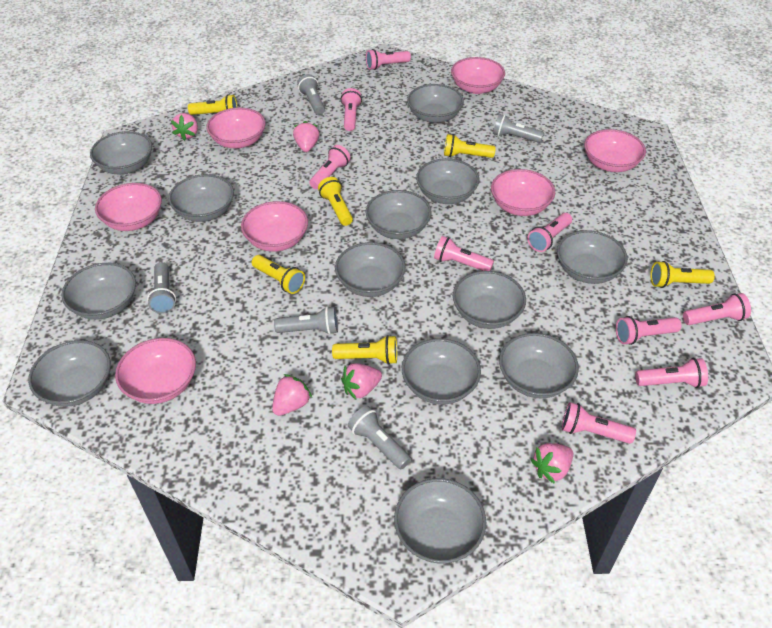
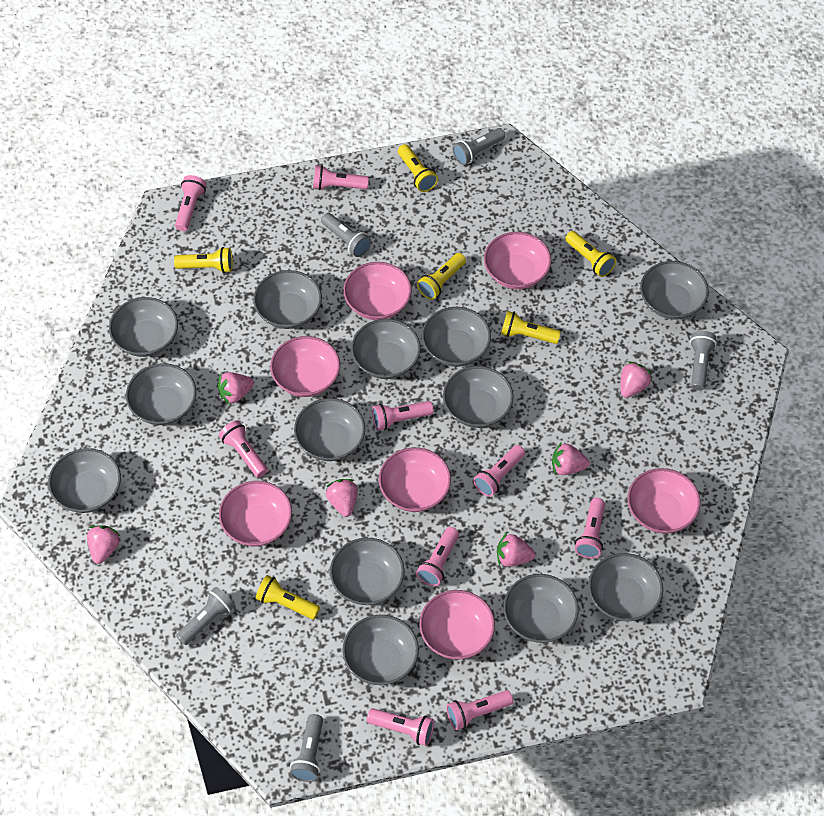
pink strawberry: [171,113,198,141] [272,374,312,416] [293,121,319,152] [341,363,382,399] [530,443,573,484] = 5 -> [87,525,120,564] [217,372,254,405] [326,479,358,517] [497,533,535,567] [552,442,589,475] [620,361,652,398] = 6

